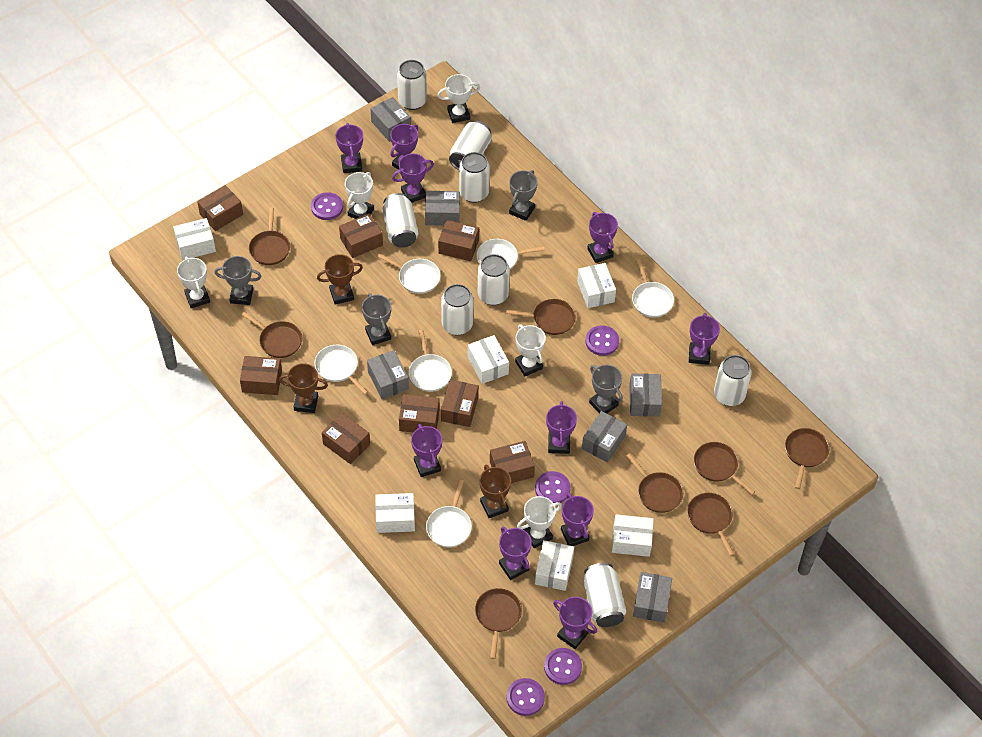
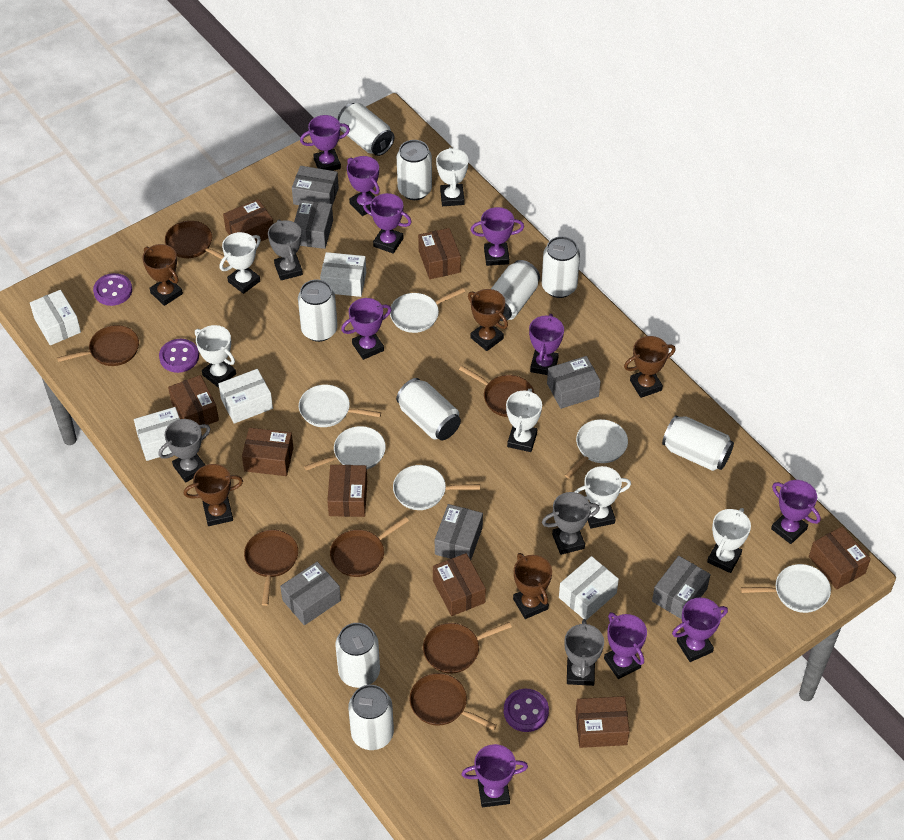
brown pan: [242,312,302,358] [249,208,290,265] [475,588,522,659] [506,299,576,335] [626,453,683,513] [687,493,735,556] [694,442,755,495] [785,428,829,489] = 8 -> [57,325,139,366] [165,221,228,262] [244,530,298,606] [330,517,409,577] [409,673,497,730] [423,622,512,674] [459,366,534,417] = 7
brown trophy: [279,363,328,413] [317,254,363,305] [480,465,511,518] = 3 -> [142,244,183,306] [184,464,243,526] [468,289,508,351] [513,553,552,619] [624,336,676,398] = 5
purple button: [311,192,343,220] [506,678,545,716] [535,471,571,503] [544,648,582,685] [585,326,619,356] = 5 -> [93,273,132,306] [159,339,199,373] [504,689,549,732] = 3
white box: [173,218,216,260] [375,493,415,533] [468,335,509,384] [535,540,574,591] [577,263,616,308] [612,514,654,557] = 6 -> [30,290,81,345] [134,407,180,461] [218,369,273,424] [320,252,366,297] [559,556,619,620] = 5
white can: [382,193,418,248] [397,60,427,110] [441,284,473,335] [449,121,492,170] [459,152,490,203] [478,254,510,305] [583,563,626,627] [714,355,752,406] = 8 -> [298,279,338,342] [335,623,380,688] [338,103,394,156] [348,685,394,750] [396,378,461,441] [397,140,432,200] [491,260,540,321] [542,236,580,298] [662,415,734,471] = 9
white trophy: [177,257,210,308] [345,172,374,219] [437,74,480,123] [515,324,546,376] [517,496,562,548] = 5 -> [195,325,236,388] [220,232,261,294] [436,147,469,206] [506,388,542,452] [575,466,631,529] [707,508,751,573] = 6

